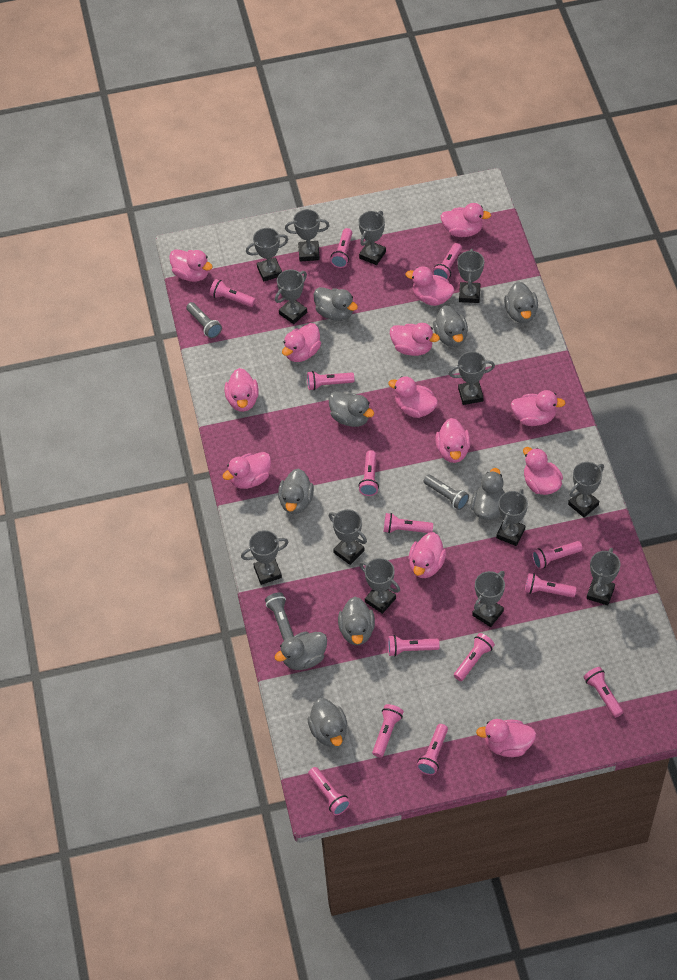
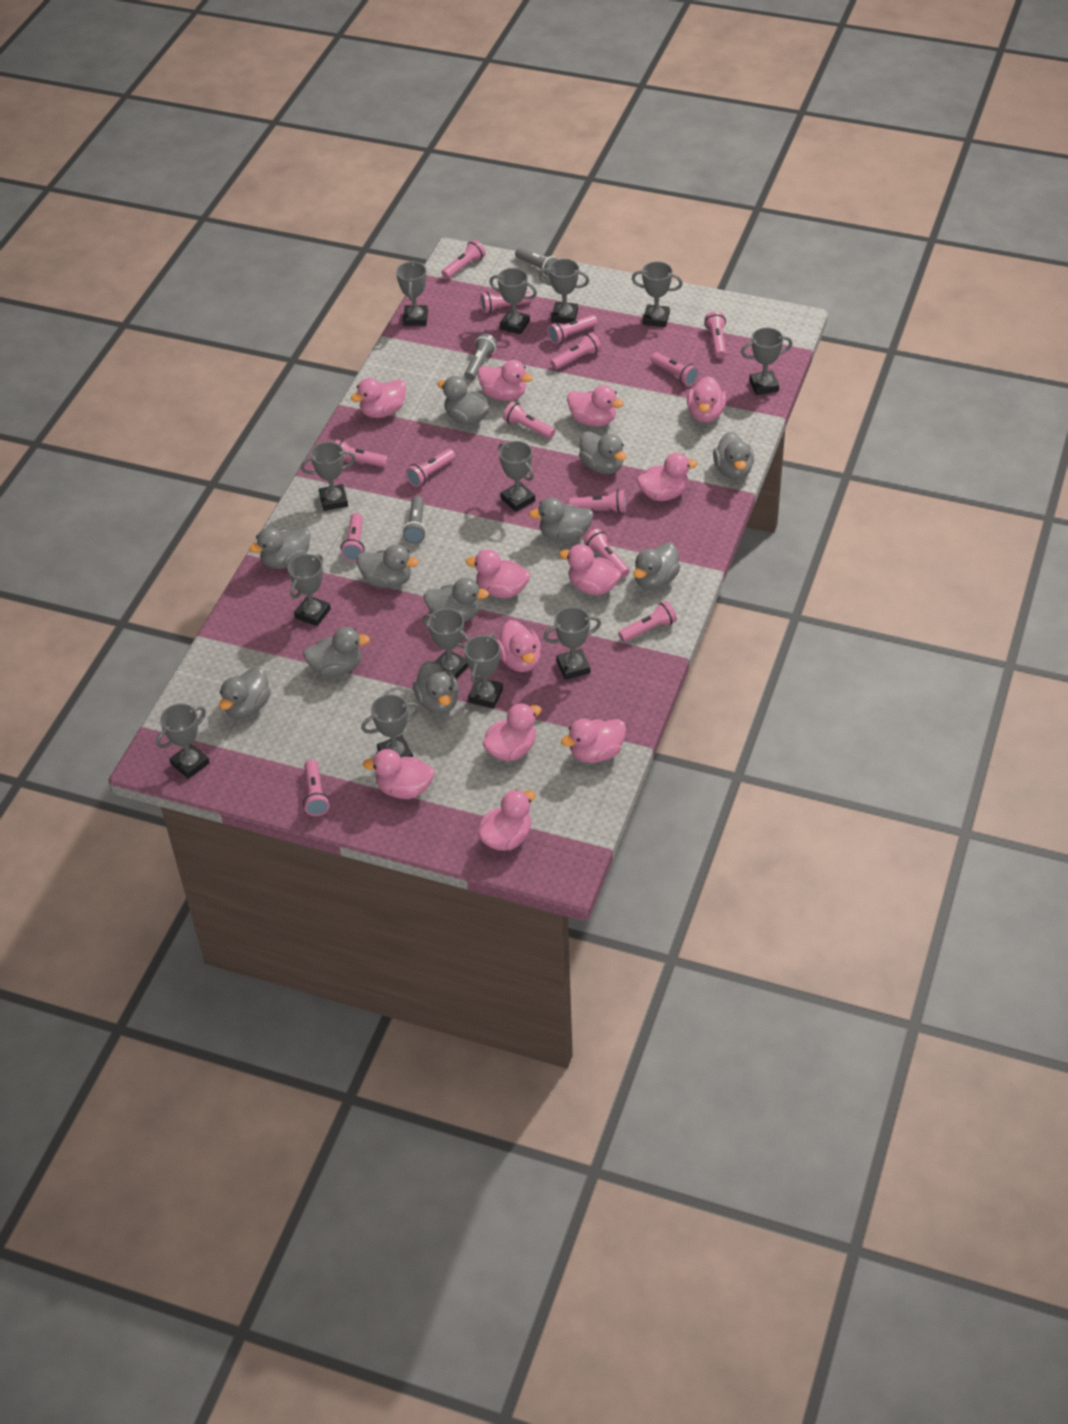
grey duck: [274,631,327,670] [278,468,314,514] [307,698,347,747] [314,287,358,321] [329,391,374,427] [338,597,375,645] [433,306,468,347] [471,468,505,520] [504,281,538,323] = 9 -> [219,667,271,719] [249,527,310,569] [303,627,370,677] [357,545,419,588] [413,661,459,714] [424,578,489,622] [437,376,490,425] [529,498,593,542] [579,431,627,474] [634,542,681,590] [713,432,754,480] = 11
pink duck: [169,249,213,282] [223,452,271,489] [225,368,259,412] [282,323,321,362] [388,377,438,418] [390,323,440,356] [406,266,455,306] [409,532,446,578] [435,418,470,463] [440,203,491,237] [476,719,536,757] [511,390,565,426] [523,447,563,495] = 13 -> [351,378,406,418] [363,749,435,799] [466,549,530,598] [478,360,533,401] [478,789,536,851] [483,703,542,761] [497,620,541,672] [559,544,621,595] [561,719,626,763] [567,385,624,426] [637,453,698,501] [687,376,726,423] = 12

